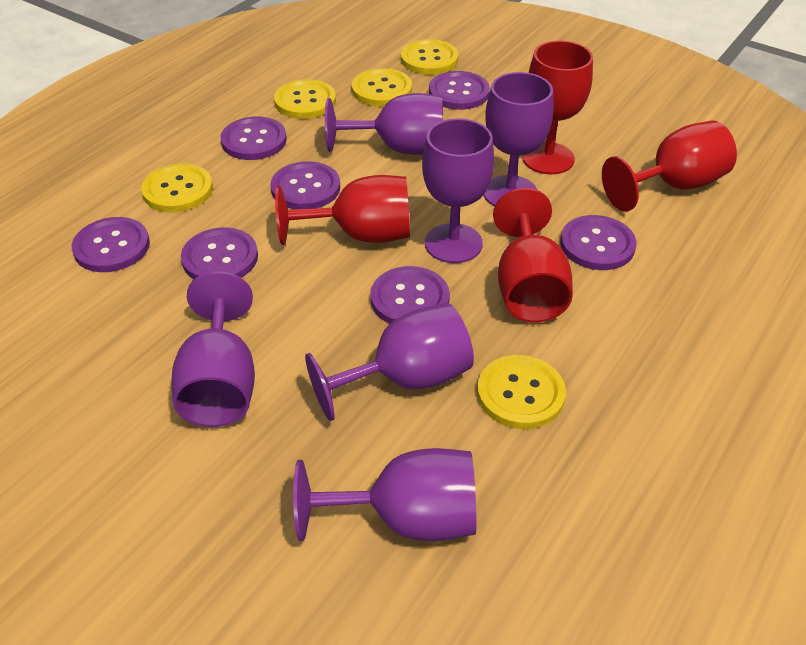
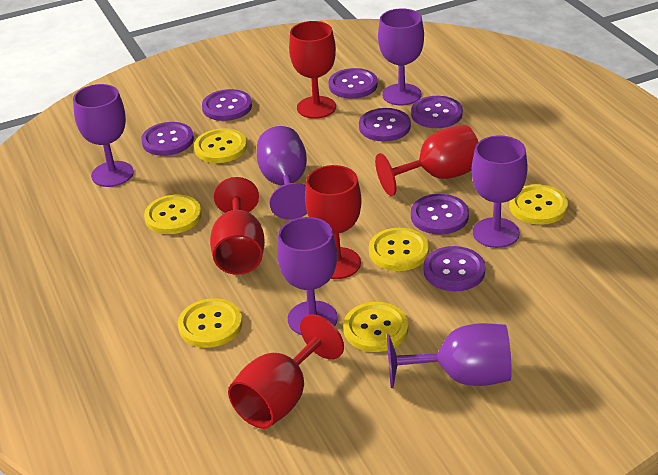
red goblet: [275,175,410,245] [493,188,573,323] [522,41,593,174] [602,120,737,212] = 4 -> [210,177,265,275] [228,314,344,429] [289,21,336,119] [305,165,362,279] [375,125,478,196] = 5
yellow button: [141,163,213,212] [274,79,336,119] [352,68,412,107] [401,39,458,75] [477,355,566,429] = 5 -> [144,194,202,234] [178,298,242,348] [194,128,247,163] [343,302,408,352] [369,228,429,271] [509,184,568,225] = 6

